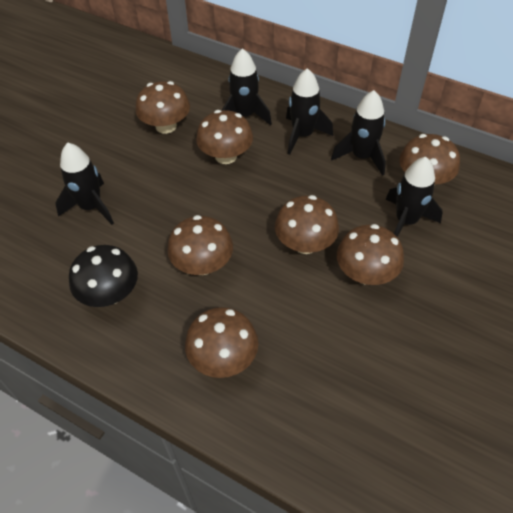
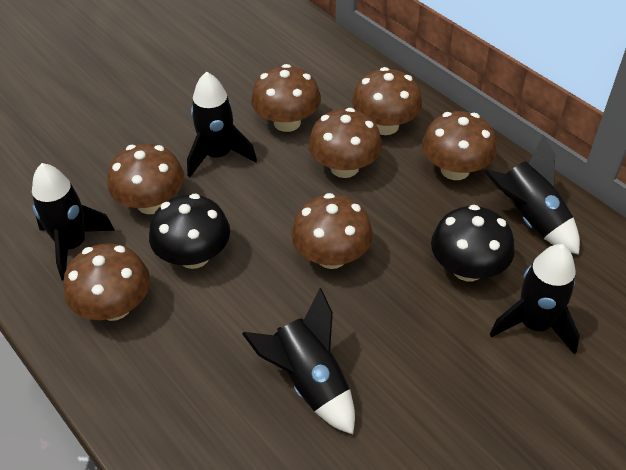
black mushroom: [69,245,138,307] = 1 -> [149,194,230,269] [431,205,515,281] = 2

